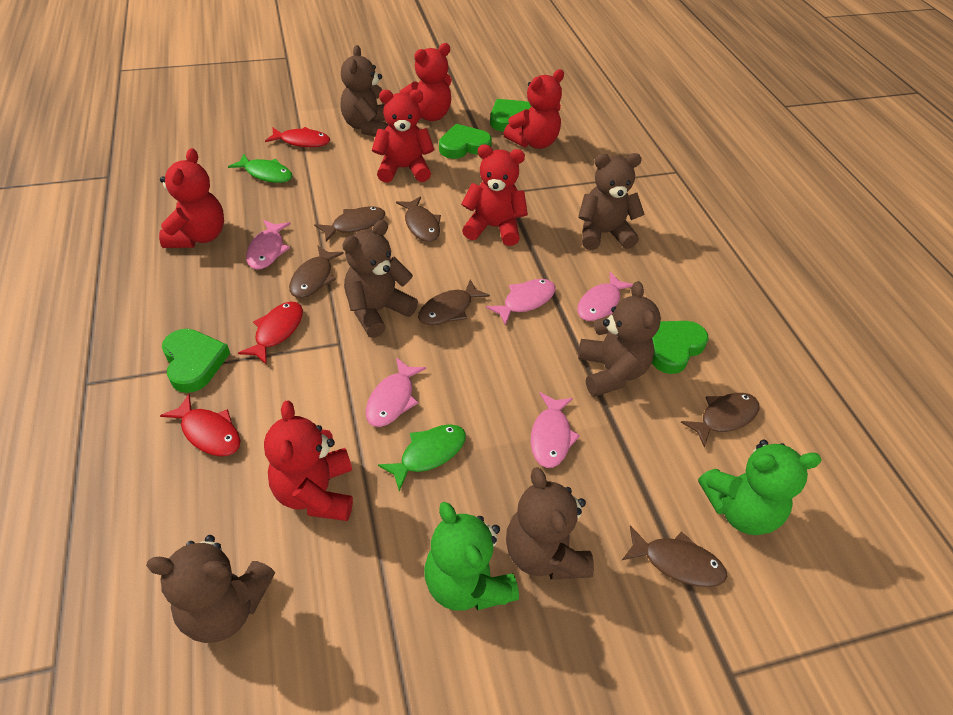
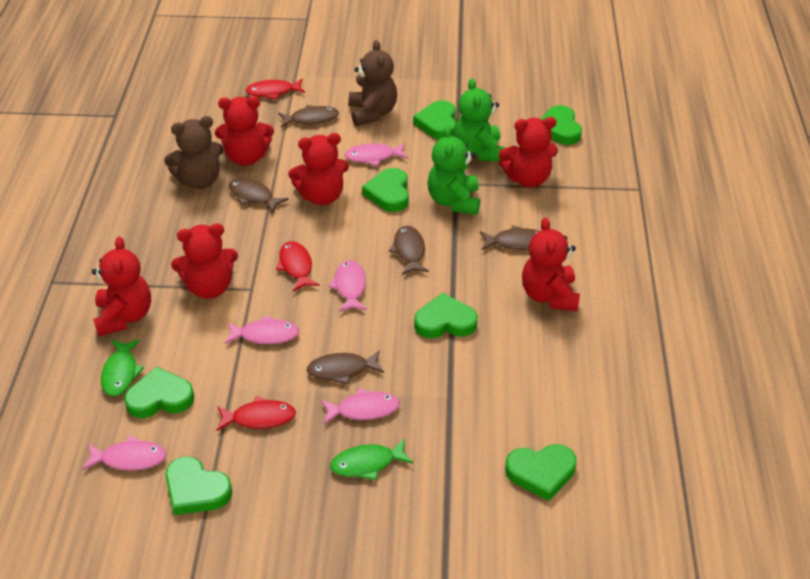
brown fish: [289,245,344,298] [314,207,385,242] [396,196,441,242] [418,279,490,325] [622,525,727,587] [681,393,760,448] = 6 -> [229,178,289,213] [278,105,339,128] [307,350,384,385] [389,226,429,275] [480,225,539,250] = 5
brown teddy bear: [146,535,275,643] [340,45,388,136] [342,220,418,338] [506,467,594,580] [578,153,645,250] [578,281,661,397] = 6 -> [164,116,224,189] [349,40,397,126] = 2
green heart: [162,329,230,393] [439,124,492,159] [490,99,532,131] [652,321,709,374] = 4 -> [124,367,194,418] [165,456,232,515] [362,168,409,212] [413,100,456,140] [414,293,478,338] [505,444,577,501] [541,105,582,145] = 7

